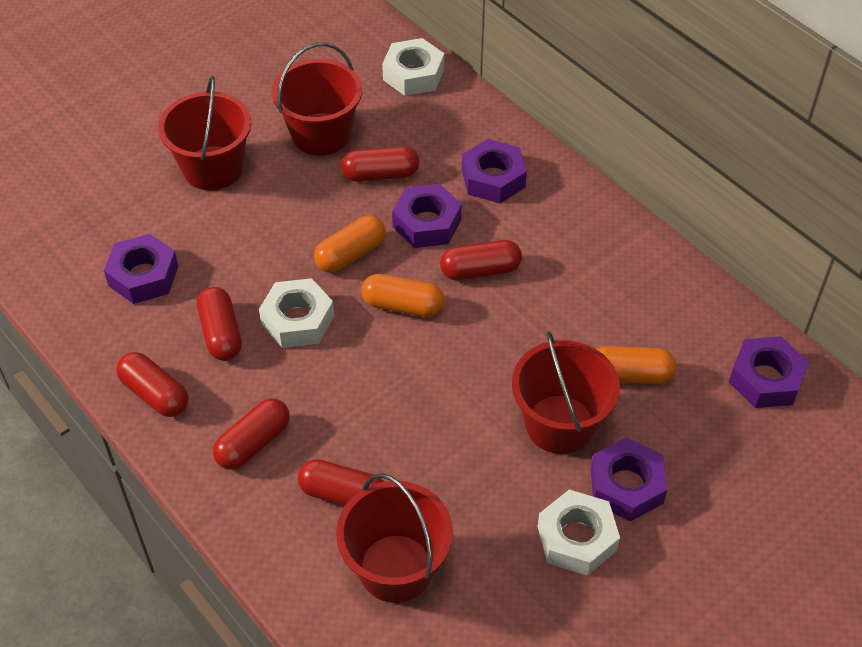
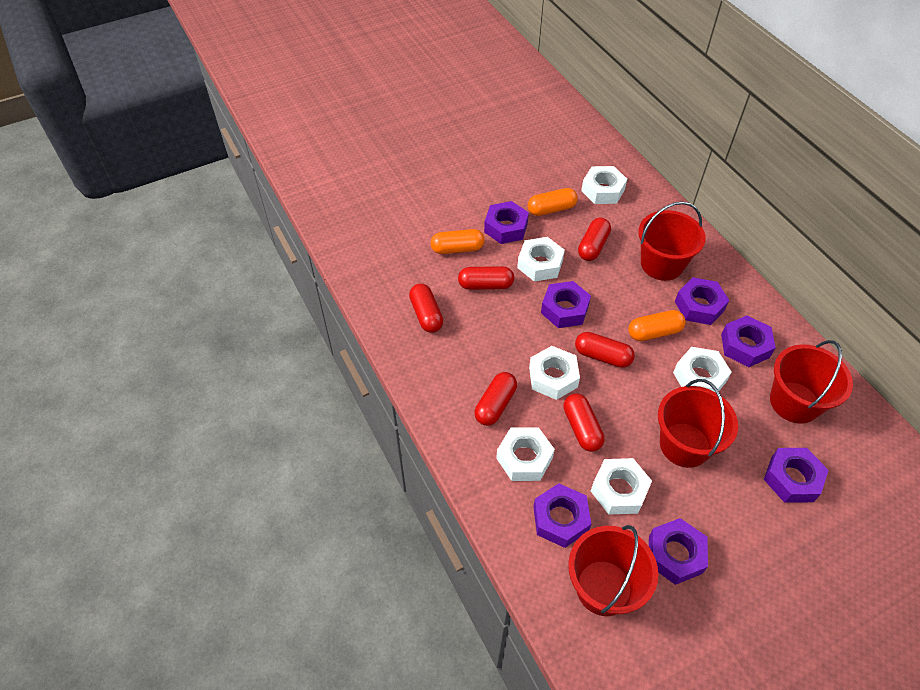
purple nut: [104,234,178,304] [392,184,462,248] [462,139,527,203] [591,438,667,522] [729,336,809,408] = 5 -> [484,201,529,244] [533,483,591,548] [541,281,591,328] [649,518,708,585] [675,277,729,325] [721,316,776,367] [764,448,829,503] = 7
white nut: [259,278,334,348] [382,38,444,96] [538,490,620,576] = 3 -> [496,427,555,481] [517,237,565,282] [529,346,580,400] [581,166,627,204] [591,458,652,515] [673,347,732,392] = 6

